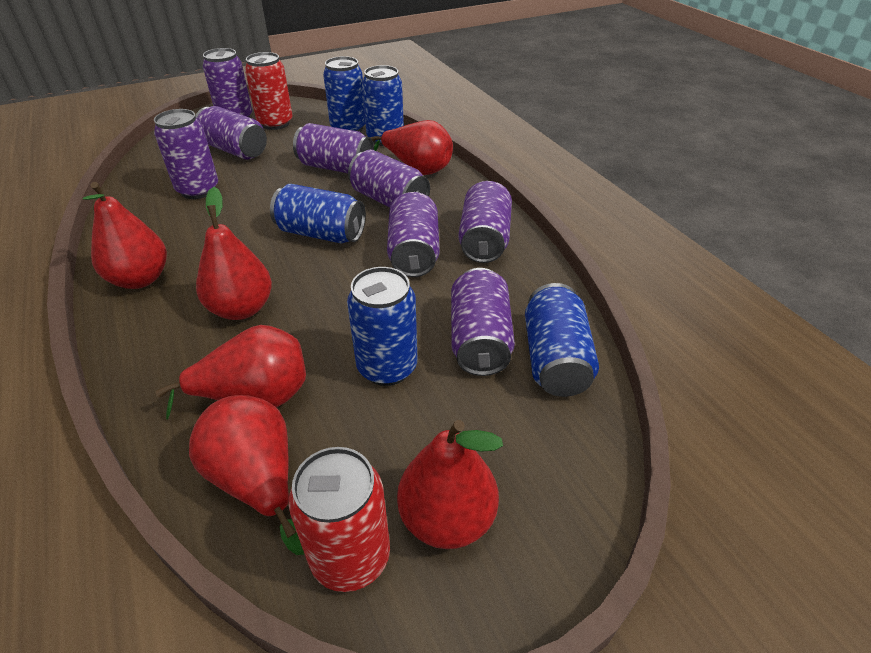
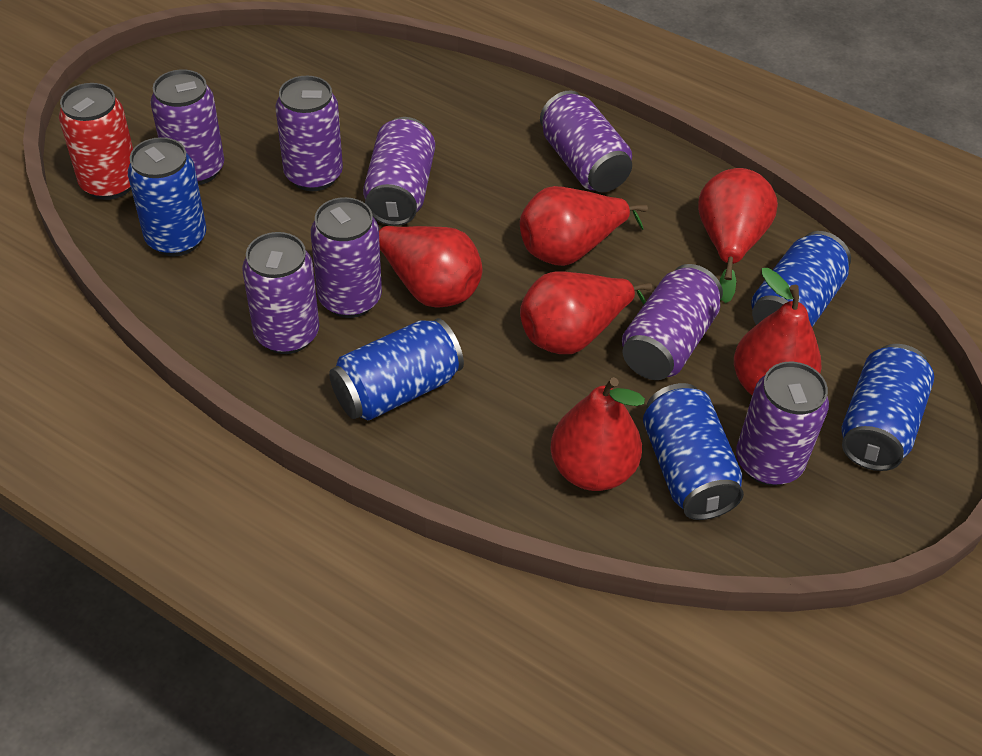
red can: [245,52,293,130] [289,447,390,592] = 2 -> [59,83,133,200] = 1

